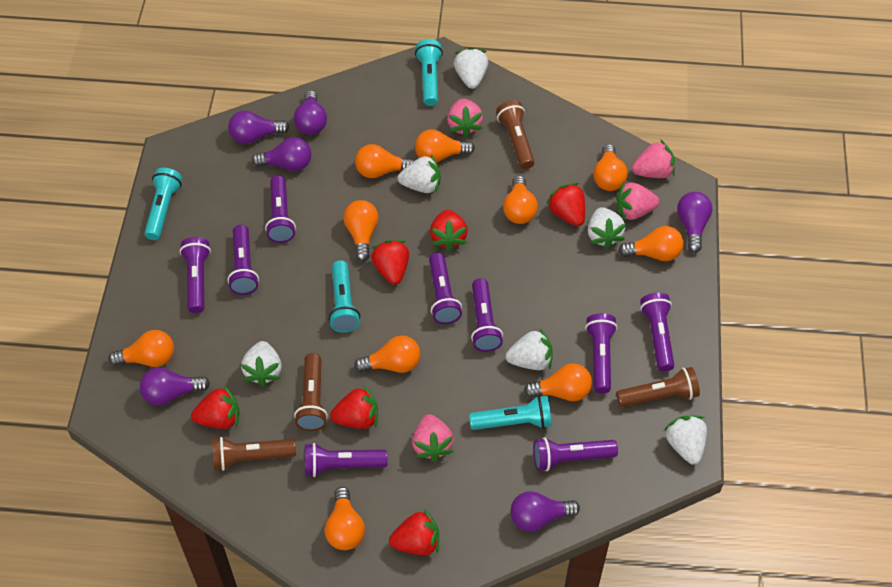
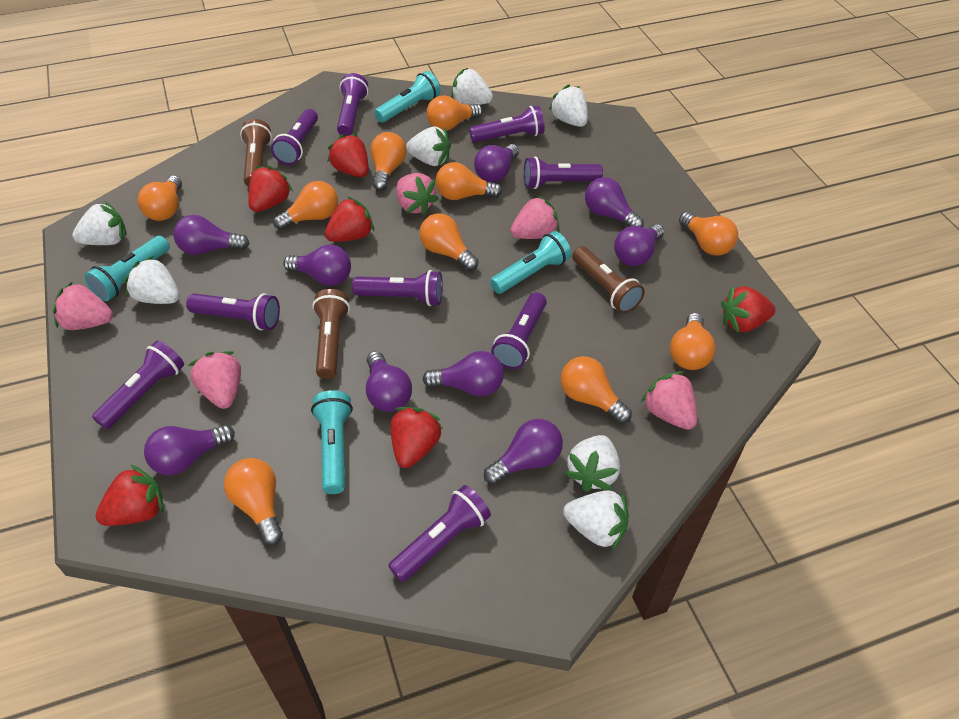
brown flashlight: [212,437,296,471] [294,353,328,431] [496,100,535,169] [616,367,700,407] = 4 -> [240,119,272,187] [312,289,350,379] [572,246,645,313] = 3
pink strawberry: [412,414,454,462] [447,99,483,137] [616,182,659,221] [632,139,675,178] = 4 -> [53,281,113,330] [188,351,241,409] [396,173,439,215] [510,195,559,239] [641,371,697,430] = 5
purple light bulb: [140,368,210,405] [228,111,289,144] [252,137,312,171] [294,90,327,135] [510,491,580,532] [677,192,712,253] = 6 -> [144,425,235,475] [173,215,250,255] [283,245,351,286] [366,351,412,412] [423,351,504,397] [474,144,519,182] [484,419,563,485] [585,177,644,227] [614,224,664,266] = 9
white strawberry: [241,341,282,387] [398,155,441,193] [454,47,488,89] [506,329,553,370] [588,207,626,249] [664,415,707,465] = 6 -> [72,201,127,245] [124,256,180,304] [406,126,451,166] [451,68,493,105] [549,84,588,127] [563,490,629,550] [565,435,620,492] = 7

